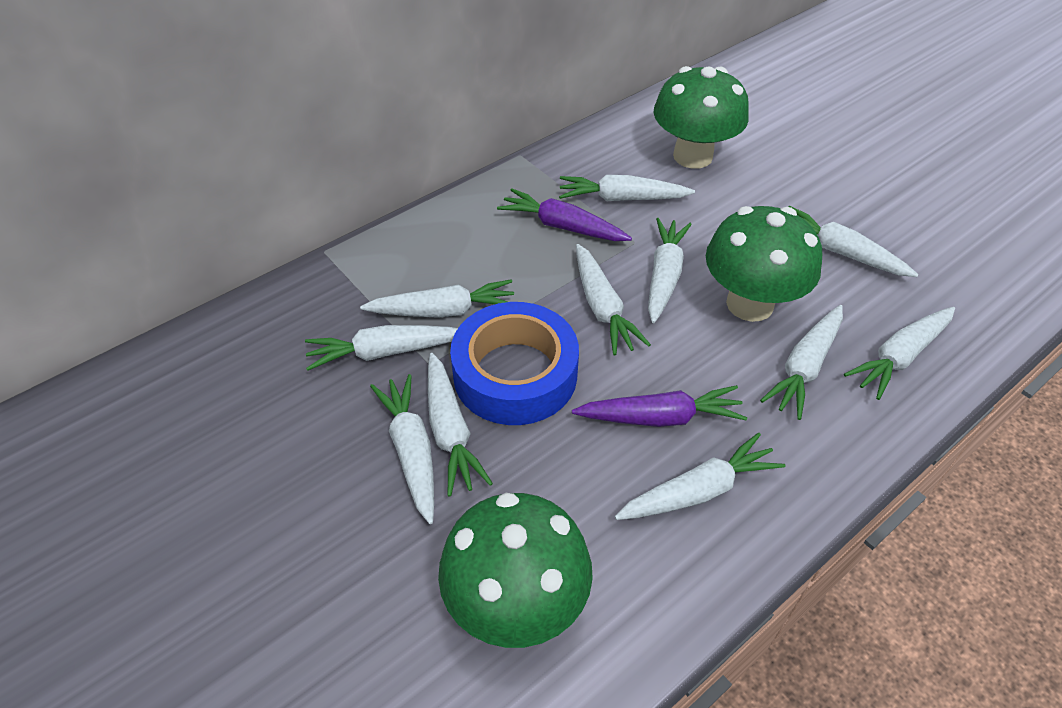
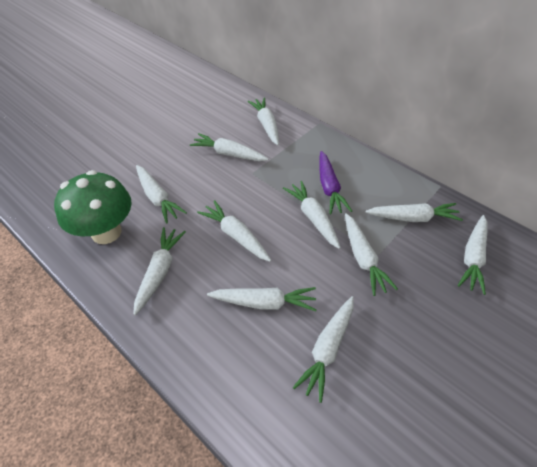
blue tape: [450,302,579,425] = 1 -> none = 0
green mushroom: [438,493,593,648] [654,66,749,169] [706,206,822,322] = 3 -> [54,170,132,244] = 1
purple carrot: [497,189,632,241] [572,385,747,427] = 2 -> [319,151,352,214] = 1

